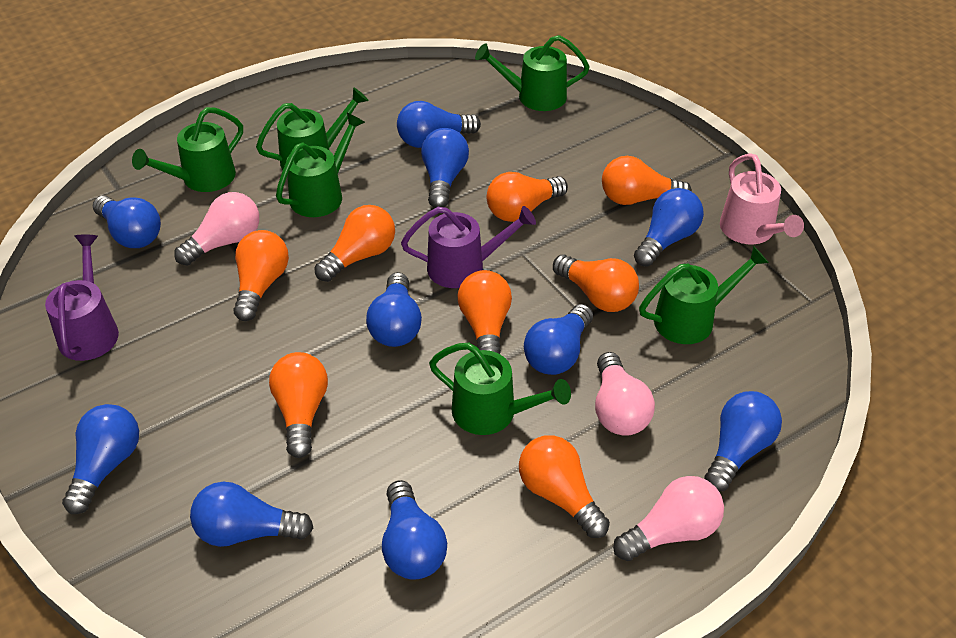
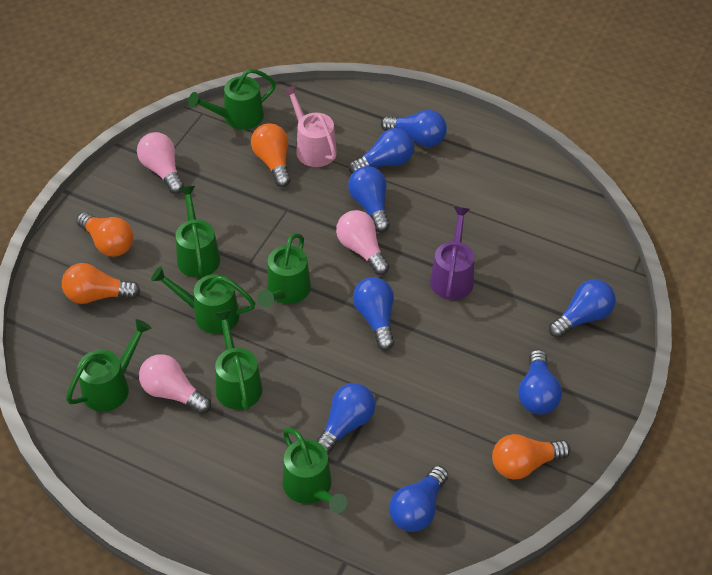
blue light bulb: [62,404,139,514] [93,196,161,248] [190,482,313,547] [366,272,422,347] [382,480,447,580] [397,101,481,148] [421,128,469,208] [524,304,593,375] [634,188,704,267] [704,391,782,491] = 10 -> [316,383,375,455] [348,166,390,233] [349,128,414,174] [353,277,394,350] [381,110,447,147] [389,466,448,532] [518,349,562,415] [549,279,616,338] = 8
green watering can: [132,107,243,192] [256,87,369,170] [276,113,365,217] [429,343,571,435] [475,35,590,111] [639,246,769,344] = 6 -> [66,319,151,412] [151,267,255,334] [176,186,220,278] [188,69,276,130] [214,310,263,410] [257,233,311,307] [282,428,347,513] = 7
orange light bulb: [233,230,289,321] [269,352,328,458] [314,205,395,282] [458,270,512,355] [487,172,568,222] [519,435,610,538] [553,255,639,312] [602,156,692,205] = 8 -> [62,263,140,304] [76,212,133,257] [251,123,291,187] [492,434,571,480] = 4
purple watering can: [45,235,119,361] [401,206,536,288] = 2 -> [430,207,474,300] = 1

